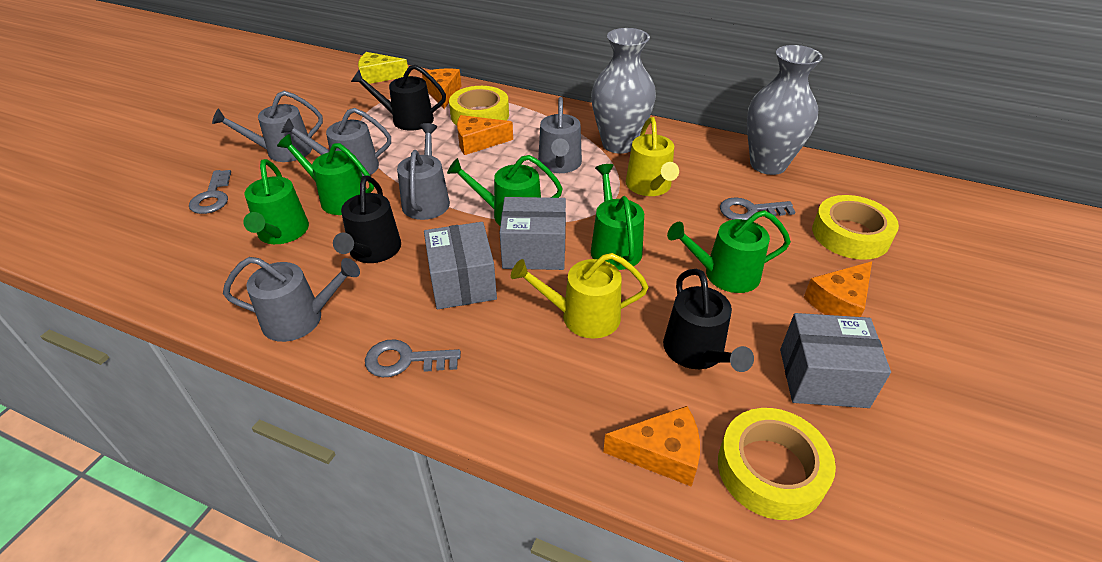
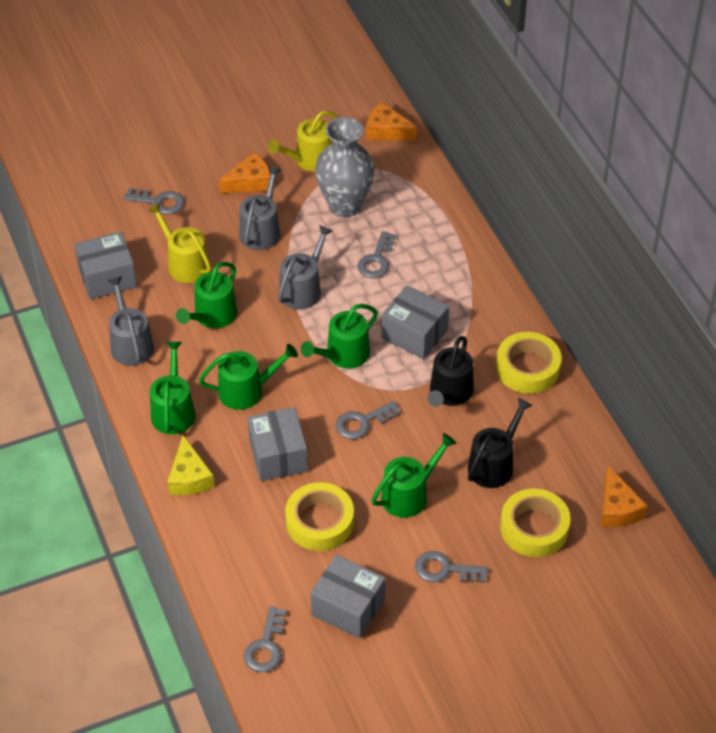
black watering can: [333,176,401,263] [351,65,446,131] [663,269,754,372] = 3 -> [428,336,474,407] [468,398,532,488] = 2
grey box: [424,222,497,309] [500,197,566,270] [780,313,891,408] = 3 -> [74,232,137,300] [248,407,308,481] [311,555,385,639] [382,285,449,359] = 4
grey key: [189,170,231,214] [365,339,461,377] [720,197,795,220] = 3 -> [123,188,184,214] [244,606,287,672] [336,401,401,439] [357,231,396,278] [415,551,488,583] = 5
grey vase: [591,28,656,154] [747,45,822,175] = 2 -> [315,117,374,218] = 1
grey watering can: [212,91,323,162] [223,257,360,342] [281,108,391,176] [397,123,450,220] [538,97,582,173] = 5 -> [107,276,154,366] [239,166,282,250] [278,225,333,310] = 3
orange cheese: [422,69,461,109] [457,115,513,155] [603,406,700,487] [804,261,872,317] = 4 -> [219,152,271,193] [366,102,417,140] [601,466,648,527] = 3

